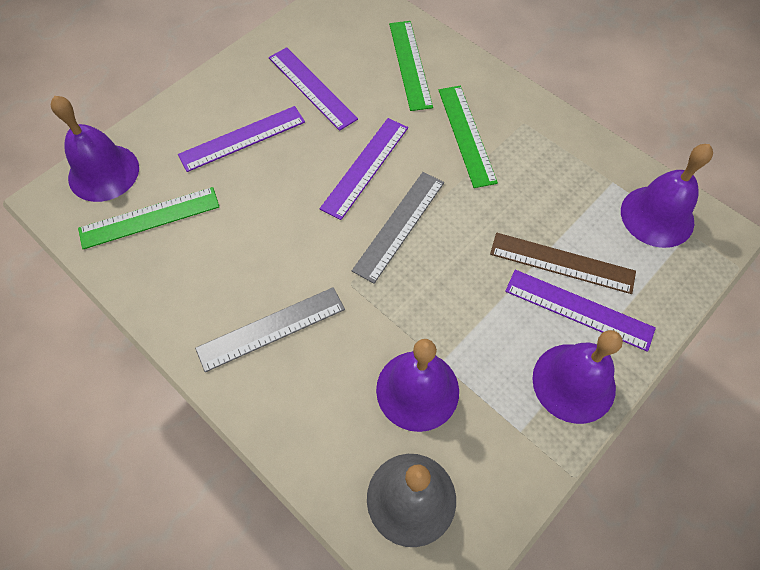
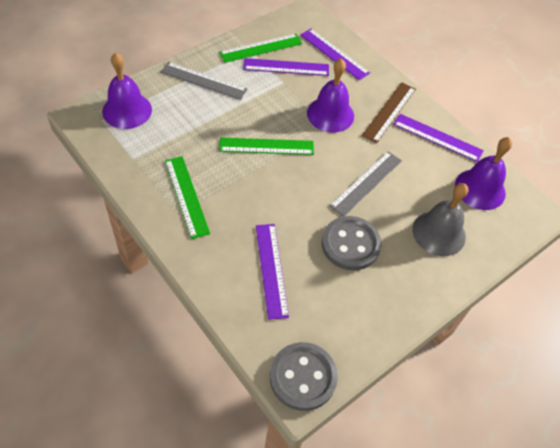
grey button: none = 0 -> [270,342,338,411] [322,216,381,271] = 2
purple bell: [51,96,139,202] [376,339,459,432] [532,330,623,424] [621,144,713,248] = 4 -> [102,52,152,129] [307,58,354,133] [455,137,512,210] = 3

